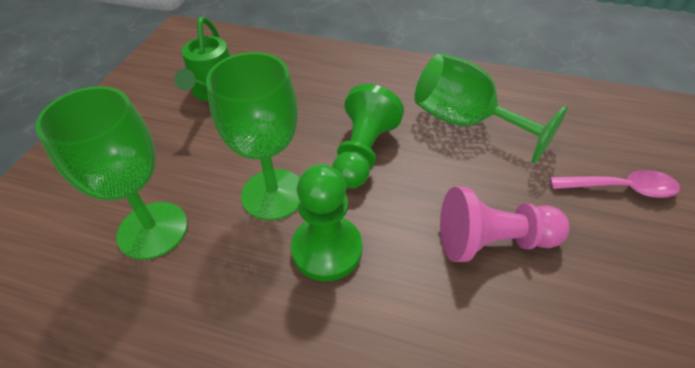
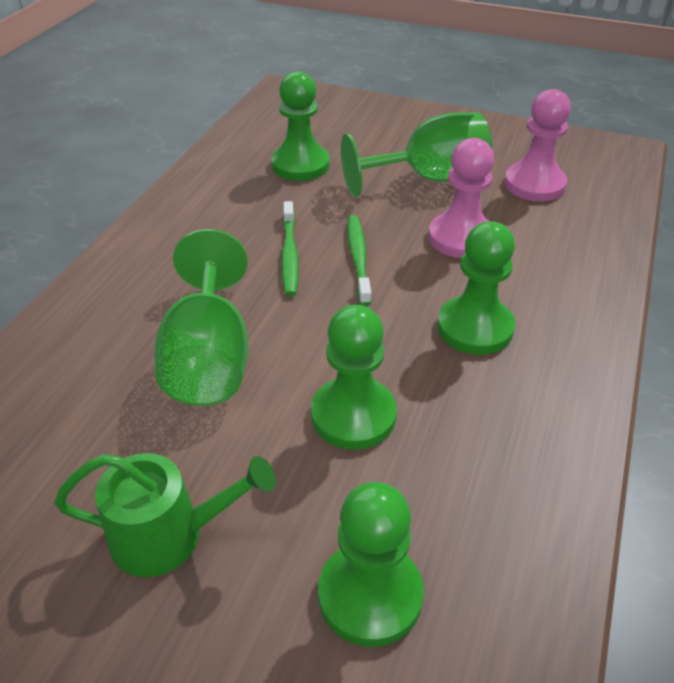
green goblet: [35,86,188,260] [206,52,299,220] [414,53,568,164] = 3 -> [155,229,248,406] [341,112,492,197] = 2
green pawn: [291,164,362,281] [332,84,404,189] = 2 -> [271,71,330,181] [311,305,397,450] [318,482,424,647] [437,221,515,355] = 4
green toothbrush: none = 0 -> [281,201,299,296] [347,215,371,306] = 2
pink pawn: [440,187,569,262] = 1 -> [428,138,494,258] [505,89,571,202] = 2
pink spoon: [550,170,680,198] = 1 -> none = 0

